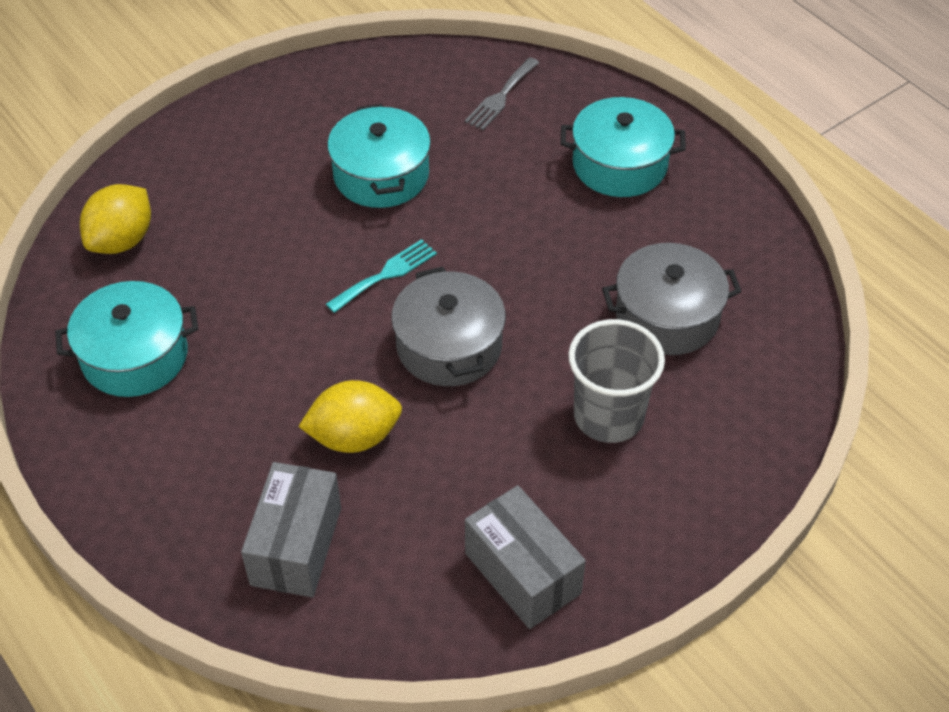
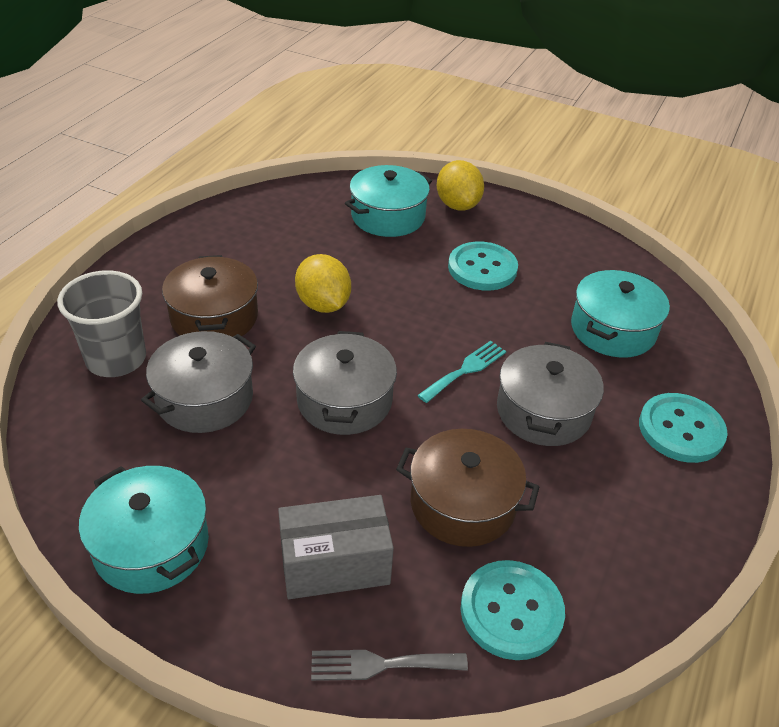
brown pot: none = 0 -> [162,255,258,337] [396,429,539,547] = 2
grey box: [241,462,341,597] [465,485,586,629] = 2 -> [278,495,394,599] = 1
grey pot: [391,267,506,386] [602,243,742,355] = 2 -> [141,331,256,433] [293,331,397,435] [497,342,604,446] = 3
turquoise button: none = 0 -> [448,241,518,291] [460,560,565,660] [639,393,728,463] = 3

